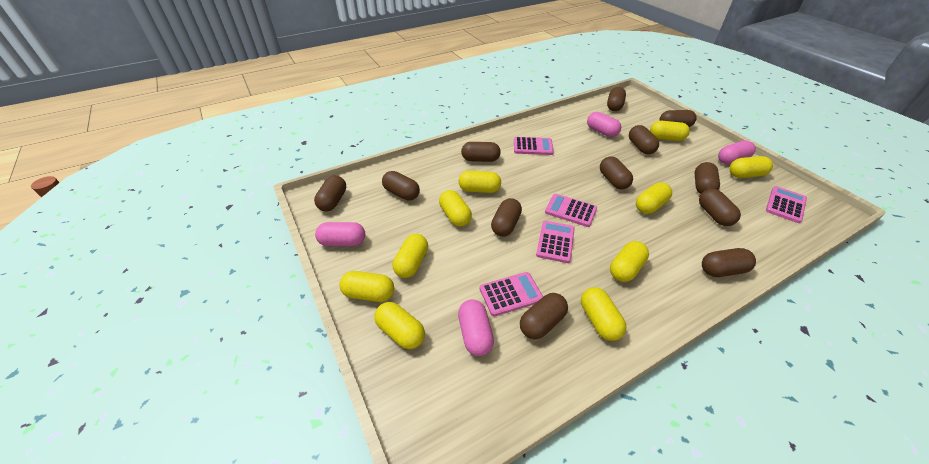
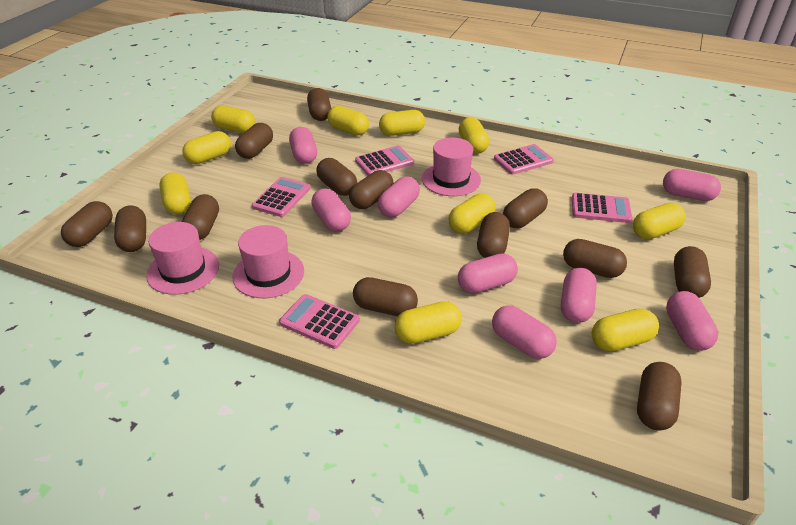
brown capsule: [314,175,346,211] [382,171,420,201] [461,142,501,162] [491,198,522,237] [520,293,568,339] [600,156,633,189] [607,87,626,111] [629,125,659,154] [659,110,697,127] [695,162,720,194] [699,189,741,226] [702,248,756,277] = 12 -> [61,201,113,247] [114,205,146,252] [182,194,219,240] [235,123,273,159] [307,88,331,121] [316,158,357,196] [349,170,394,209] [353,277,418,316] [477,212,510,258] [503,188,548,228] [563,239,627,278] [637,362,682,431] [674,246,711,298] = 13
pink capsule: [315,222,365,246] [458,299,494,356] [587,112,621,137] [718,140,756,165] = 4 -> [289,127,317,164] [311,188,351,232] [378,176,420,217] [458,253,518,293] [492,305,557,359] [561,268,597,323] [663,169,721,201] [666,291,718,351] = 8
pink hat: none = 0 -> [146,222,219,295] [232,225,304,298] [422,138,481,196] = 3

